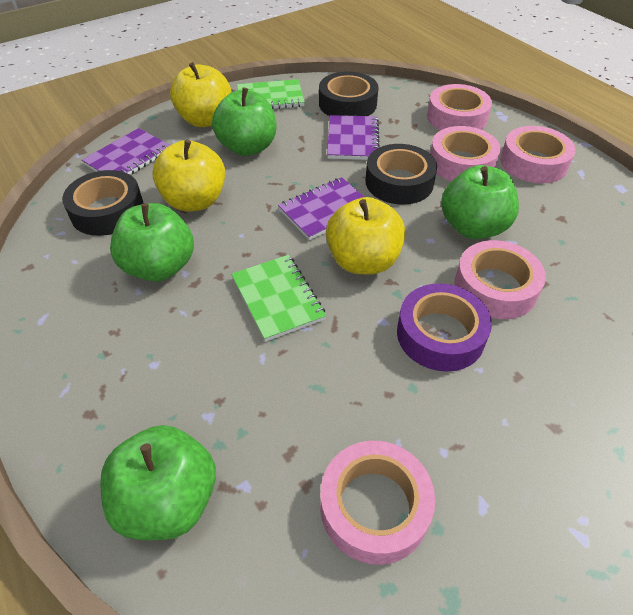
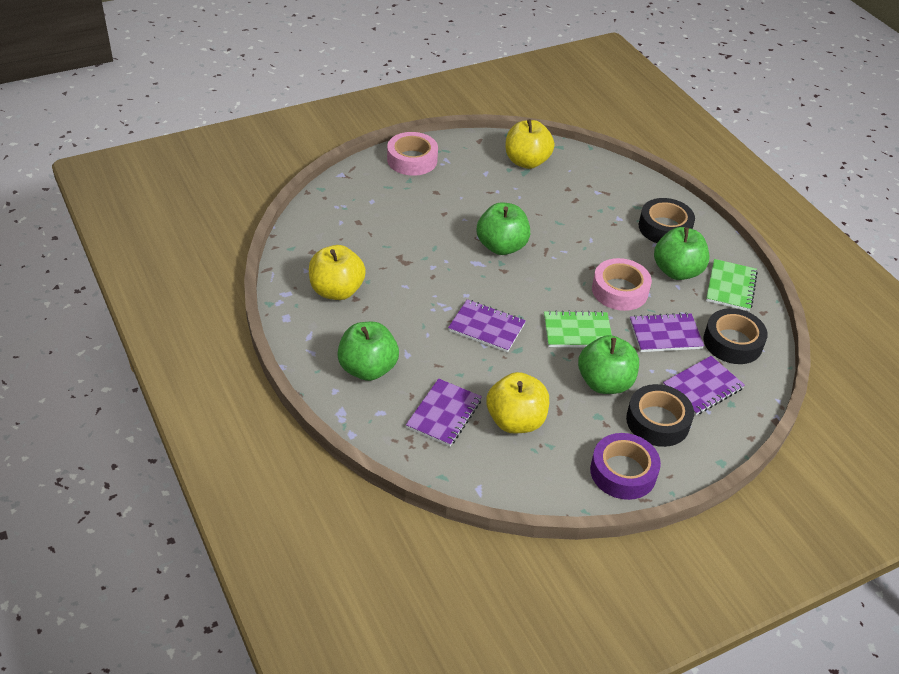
pink tape: [320,441,435,565] [427,84,492,130] [430,126,501,181] [454,240,546,319] [500,126,576,183] = 5 -> [387,132,438,176] [592,258,652,311] = 2
purple notebook: [82,128,170,175] [278,177,364,240] [327,115,380,160] = 3 -> [406,378,482,447] [448,299,526,352] [630,313,704,352] [663,356,745,416] = 4

